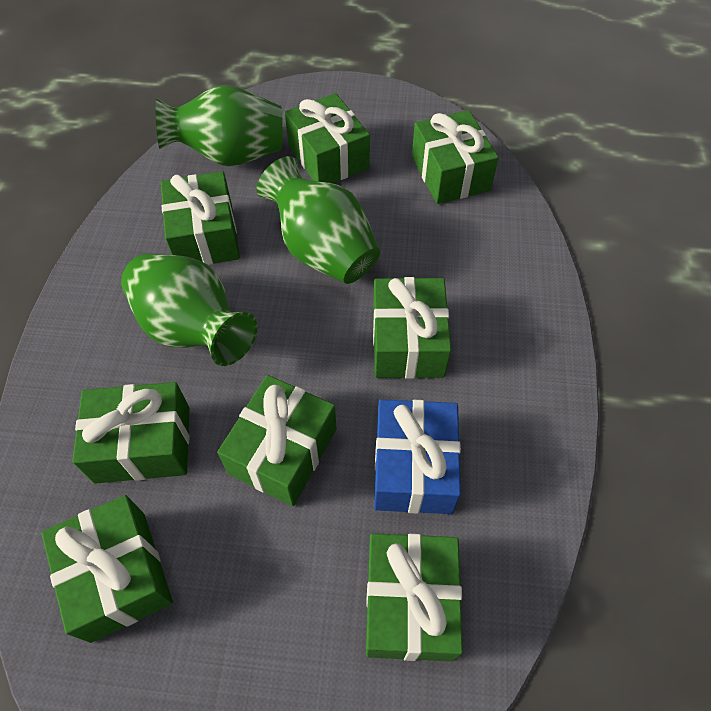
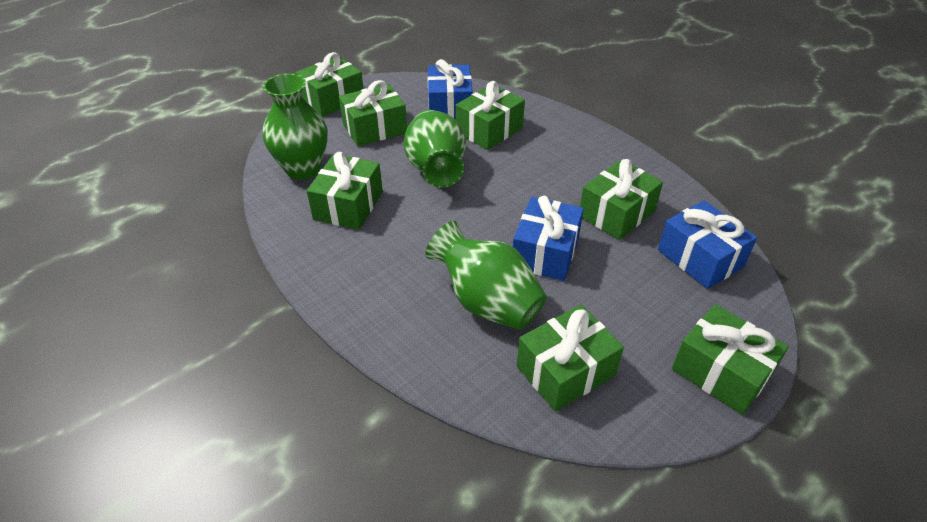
blue gift: [374,399,461,514] = 1 -> [427,59,473,120] [513,196,584,281] [658,201,757,289] = 3
green gift: [41,495,173,643] [72,382,190,484] [161,171,240,265] [217,375,337,506] [285,93,370,183] [366,533,463,662] [373,277,451,379] [412,110,499,204] = 8 -> [296,52,364,117] [307,152,383,230] [339,80,407,147] [456,81,525,150] [517,305,624,412] [580,159,663,240] [672,304,789,415] = 7

